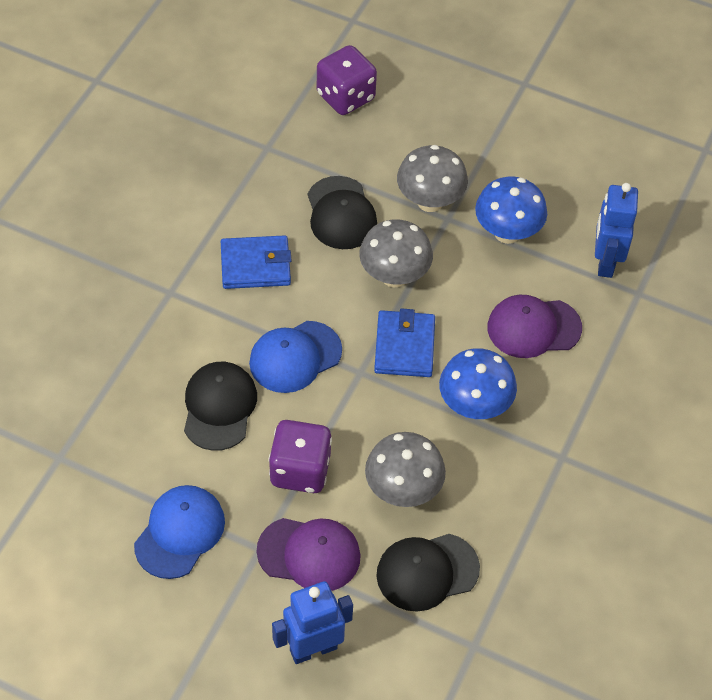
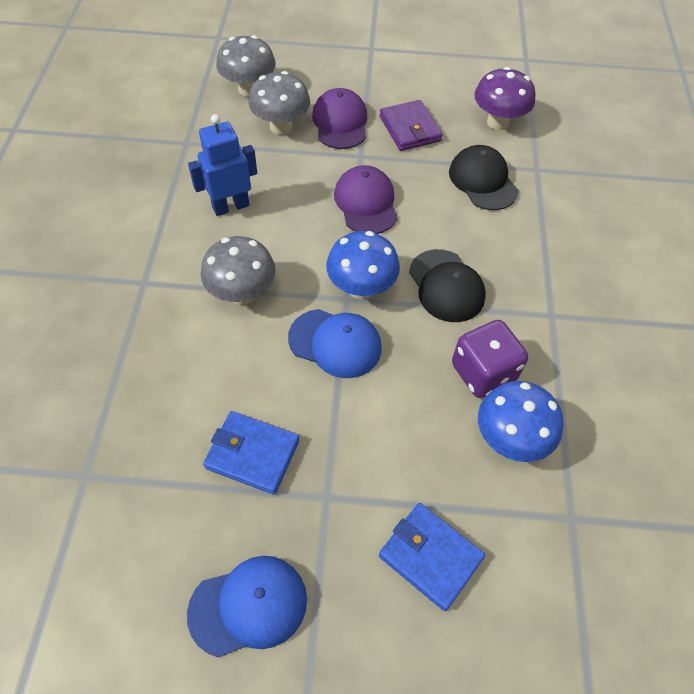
black cap: [184,362,257,451] [308,176,377,249] [376,534,480,612] = 3 -> [409,249,486,322] [449,145,519,210] = 2
blue robot: [272,581,353,664] [595,183,638,278] = 2 -> [188,114,257,216] = 1
purple dice: [268,420,332,493] [317,45,377,115] = 2 -> [452,320,528,398] = 1
purple mushroom: none = 0 -> [474,67,536,130] = 1
purple wallet: none = 0 -> [379,100,443,151] = 1

